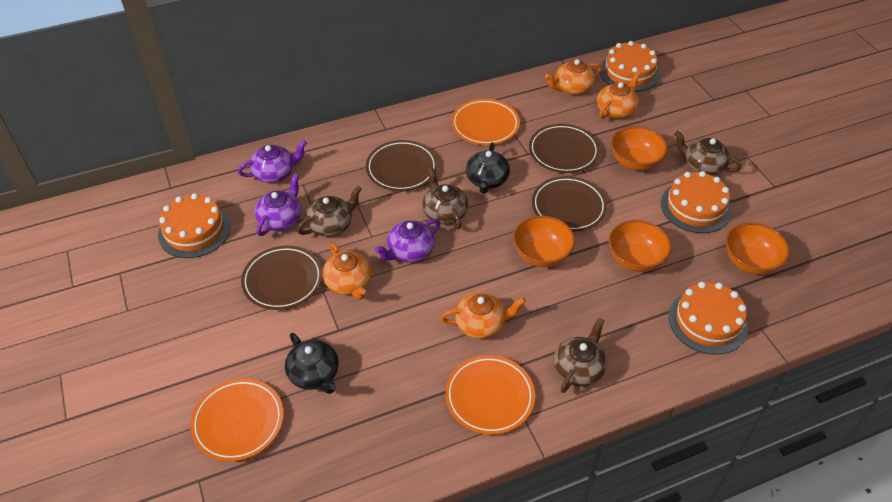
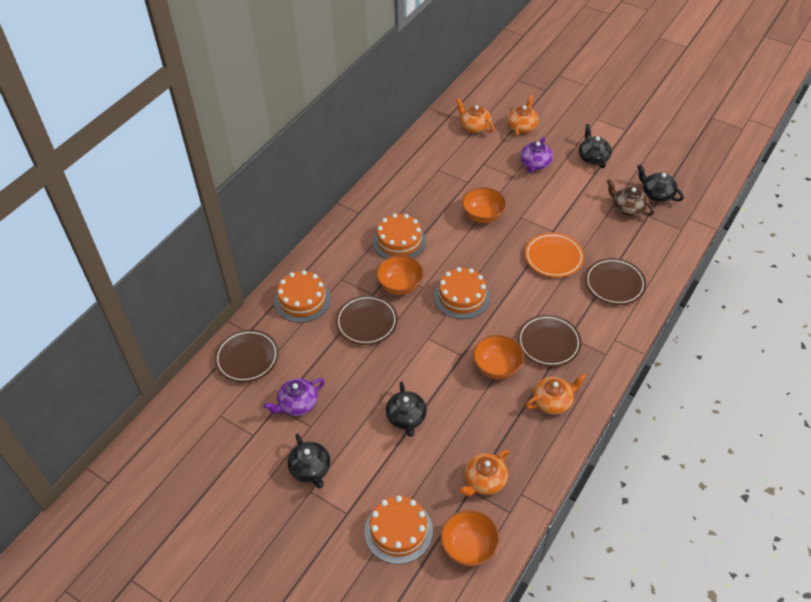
black teapot: [285,333,339,394] [466,142,510,194] = 2 -> [288,434,330,489] [386,381,427,437] [579,124,612,168] [637,164,684,202] = 4
brown teapot: [297,186,361,237] [422,167,468,229] [553,318,607,393] [674,131,741,176] = 4 -> [607,179,654,217] = 1
orange plate: [190,378,284,461] [445,355,535,435] [451,99,520,145] = 3 -> [525,233,584,278] = 1
purple teapot: [238,140,307,183] [255,173,301,236] [375,219,441,262] = 3 -> [264,378,325,416] [520,137,553,172] = 2

